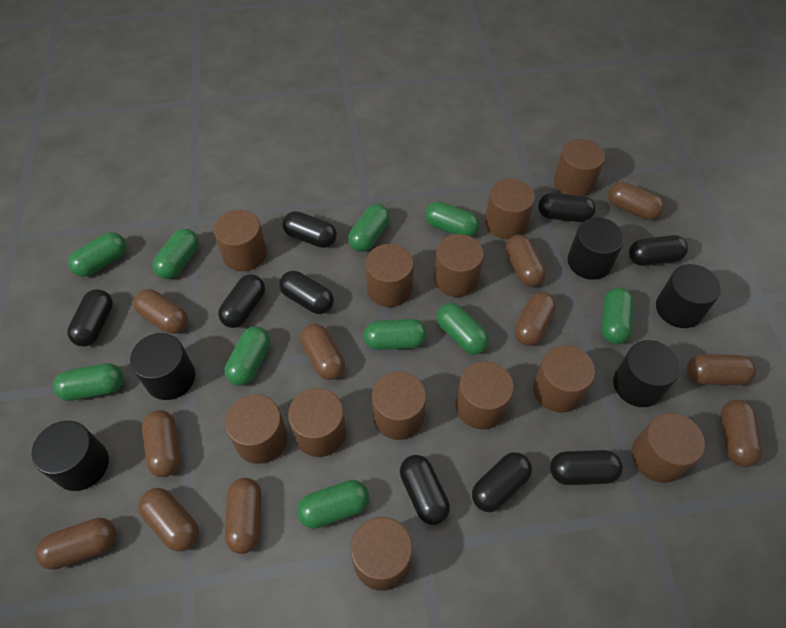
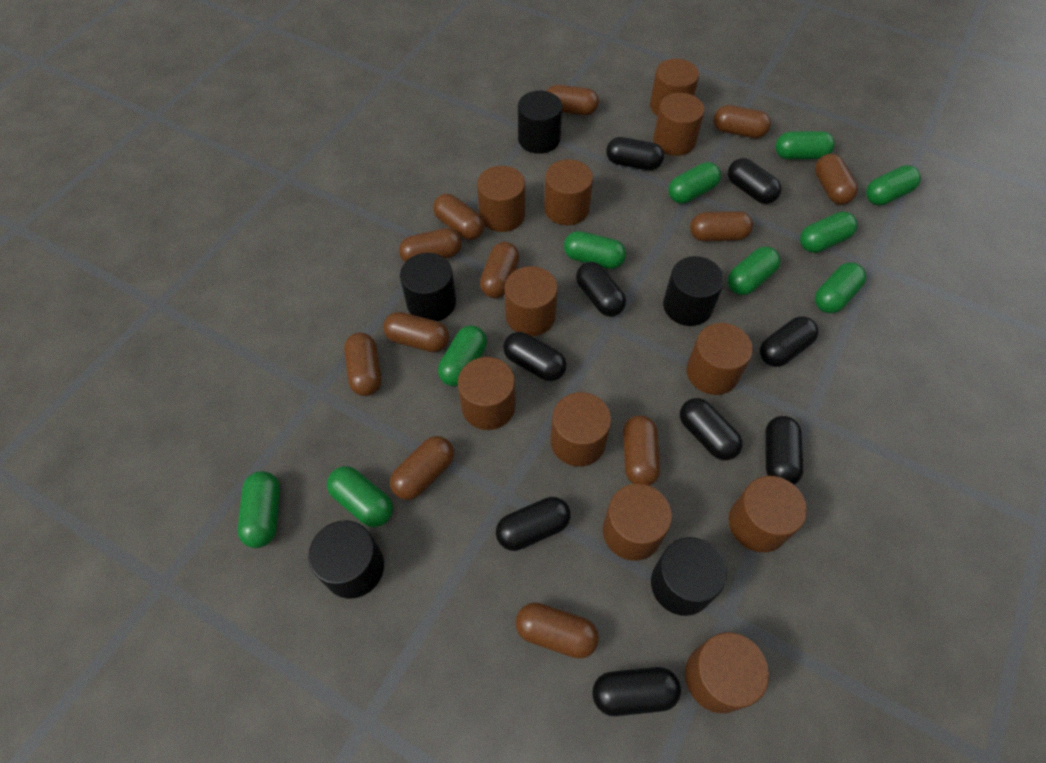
brown capsule: [35,518,117,570] [133,289,188,334] [138,488,199,552] [142,410,181,477] [225,478,261,554] [300,324,345,380] [506,235,546,287] [515,292,556,346] [608,182,664,220] [687,354,756,385] [721,399,762,467] = 11 -> [344,332,381,396] [383,312,449,352] [390,436,454,500] [399,228,462,262] [433,194,484,240] [480,242,519,298] [515,602,599,659] [547,85,599,115] [623,415,660,486] [690,211,753,241] [714,105,771,138] [815,154,858,205] = 12
brown cylinder: [214,210,267,271] [225,395,288,464] [288,388,346,457] [351,517,412,591] [366,244,414,307] [372,371,426,440] [434,234,484,297] [456,362,514,429] [485,179,535,239] [533,345,595,413] [554,139,605,196] [632,413,705,483] = 12 -> [458,357,515,430] [477,166,525,232] [505,266,558,336] [544,159,593,225] [551,392,611,466] [603,484,672,561] [650,59,699,116] [653,93,705,156] [685,632,769,713] [686,323,753,395] [729,476,807,553] = 11

